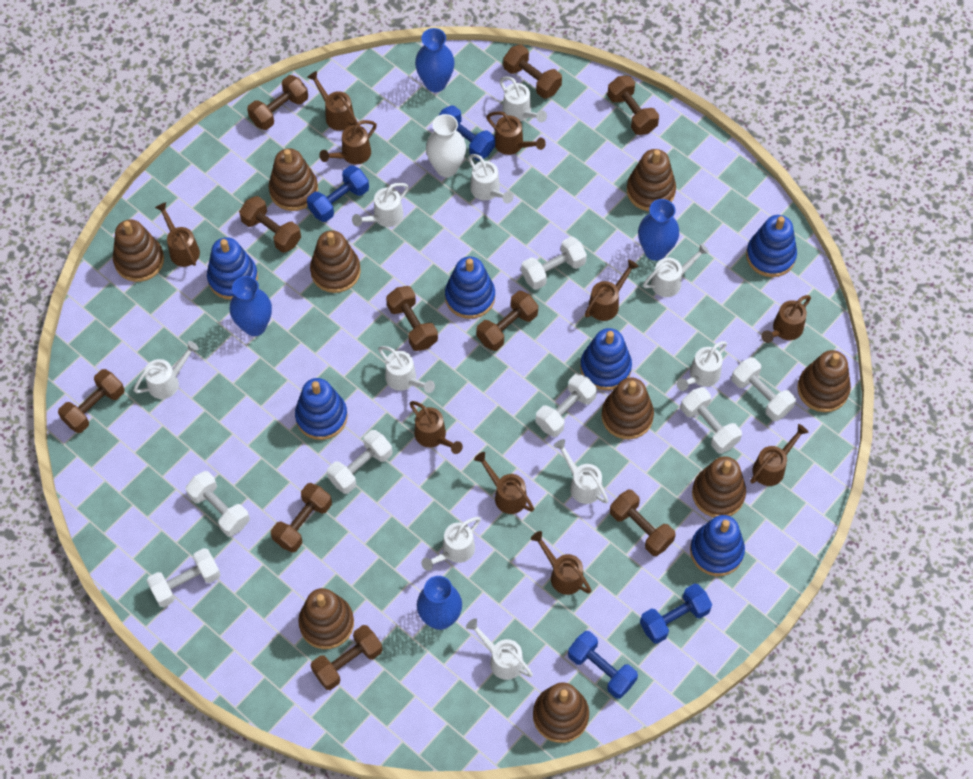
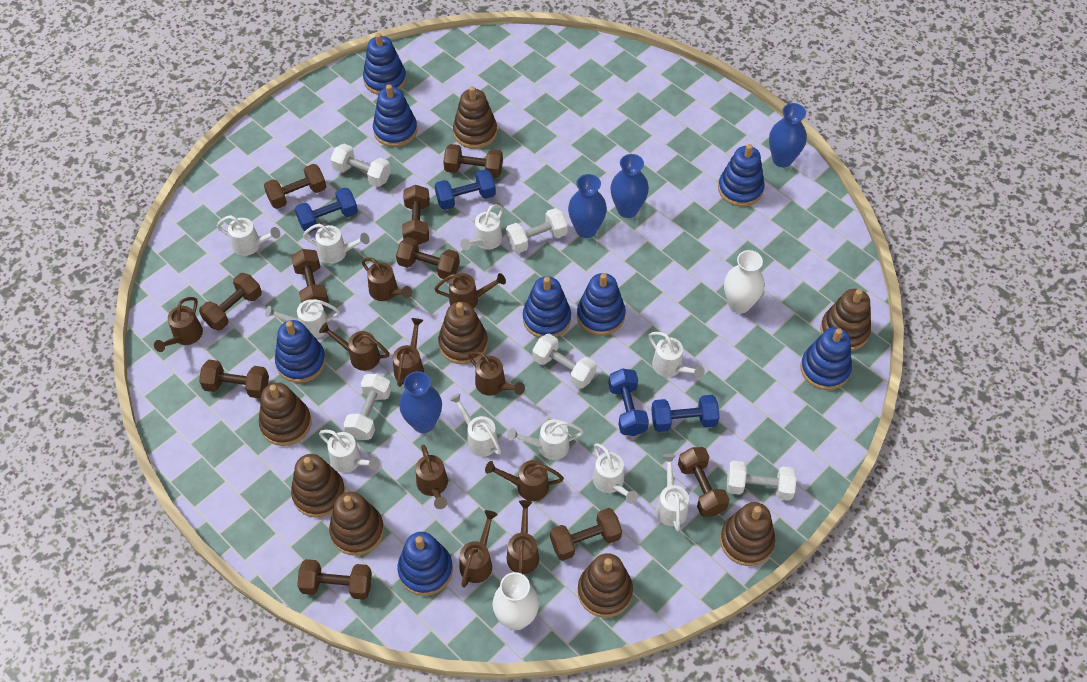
blue stacking toy: [207,237,258,300] [295,378,348,440] [445,257,495,319] [580,328,632,390] [690,515,745,576] [746,215,797,277] = 6 -> [275,320,326,383] [363,33,406,95] [373,84,417,147] [398,532,453,596] [523,276,571,338] [577,273,626,336] [718,144,765,207] [800,327,852,390] = 8
brown stacking toy: [113,219,164,282] [269,148,318,211] [298,588,354,649] [310,230,361,293] [533,682,589,743] [601,378,654,440] [627,149,676,211] [692,456,746,517] [797,350,851,412] = 9 -> [259,383,311,446] [291,454,345,518] [329,492,384,556] [438,302,488,364] [453,86,497,149] [578,553,633,618] [720,502,775,566] [820,289,871,351] = 8
white dumbbell: [147,548,221,607] [186,471,250,537] [327,430,393,494] [521,236,587,290] [536,373,597,437] [681,387,742,454] [731,357,796,421] = 7 -> [330,144,391,187] [344,374,392,440] [506,208,568,253] [532,334,597,389] [727,460,797,501] = 5
white vase: [426,114,466,177] = 1 -> [492,572,539,630] [724,250,764,314] = 2

